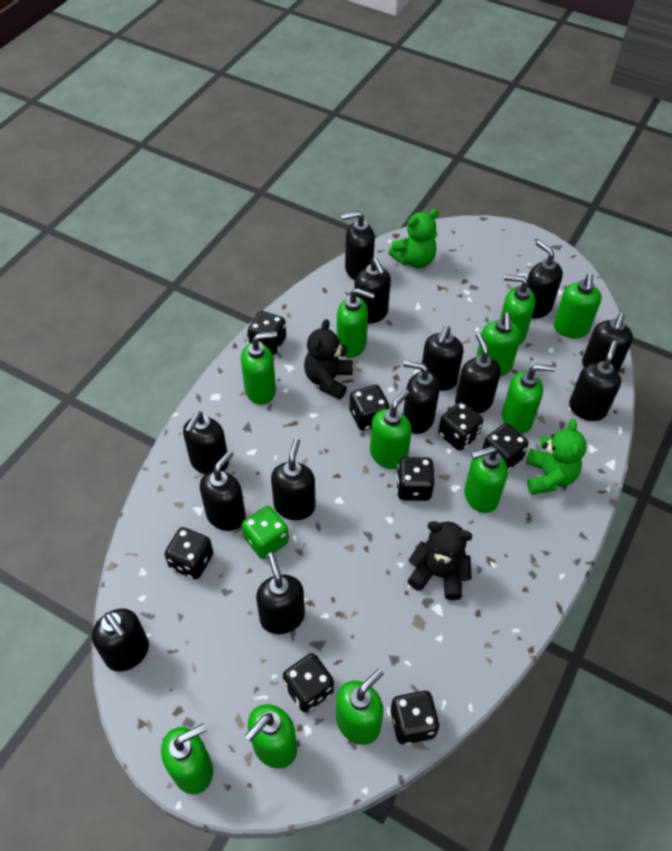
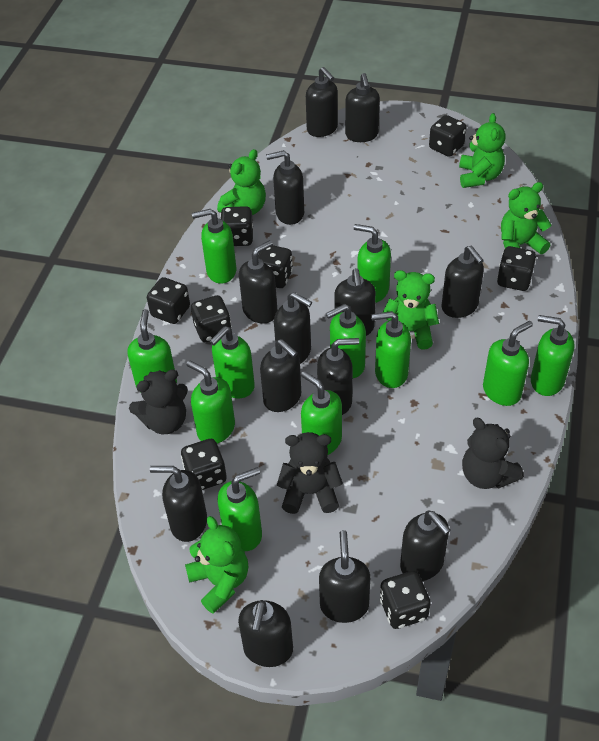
black teddy bear: [304,319,353,400] [408,521,473,600] = 2 -> [129,369,188,434] [277,432,343,514] [462,418,524,489] = 3
green dice: [242,506,289,559] = 1 -> none = 0
green teddy bear: [388,209,439,268] [526,419,587,494] = 2 -> [185,516,248,614] [217,149,266,215] [383,270,439,350] [459,113,506,188] [501,182,552,254] = 5

